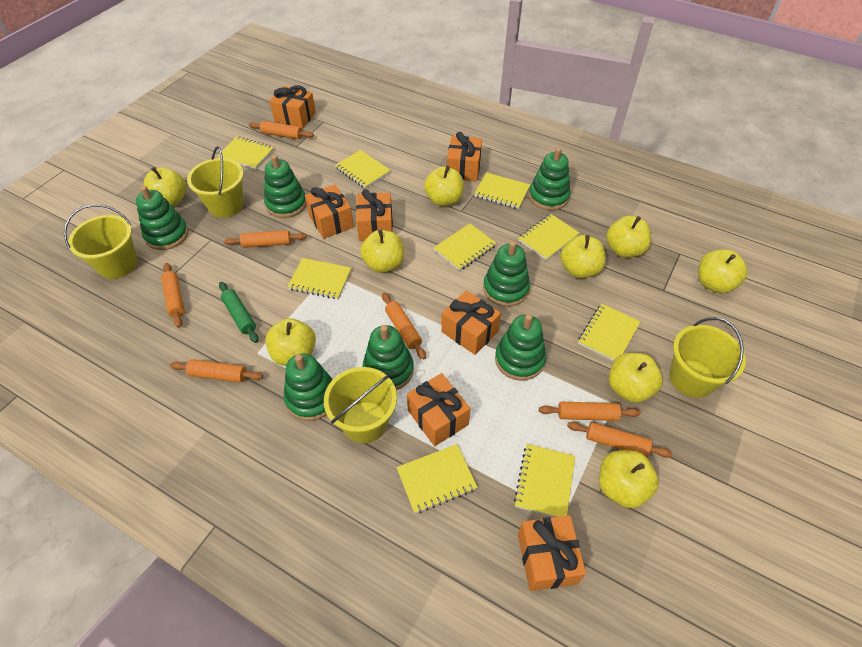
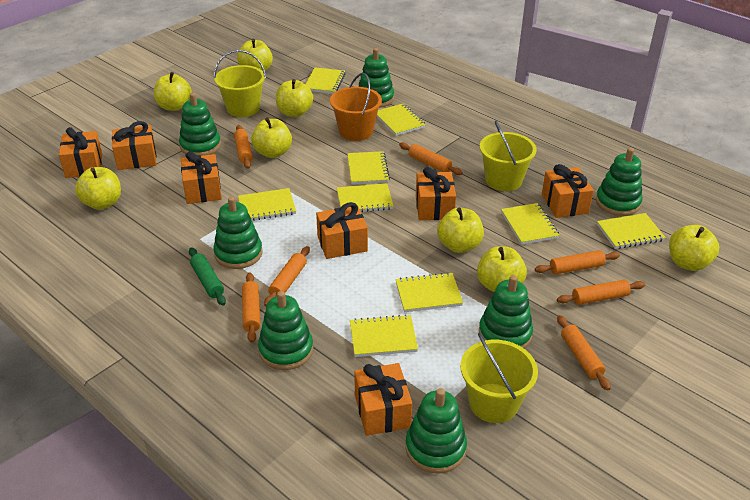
orange bucket: none = 0 -> [330,73,382,141] = 1
yellow apple: [144,167,187,207] [265,318,316,366] [360,230,404,273] [424,166,464,206] [560,235,606,278] [599,450,659,508] [606,216,651,258] [609,353,663,403] [698,250,747,293] = 9 -> [75,167,121,210] [154,72,192,111] [237,39,273,71] [251,117,292,158] [276,79,313,117] [437,207,484,253] [477,246,527,292] [669,225,719,271] = 8
yellow bucket: [64,204,138,279] [187,146,244,218] [324,367,397,443] [670,317,746,398] = 4 -> [214,50,266,117] [460,333,538,423] [480,121,536,191] = 3

